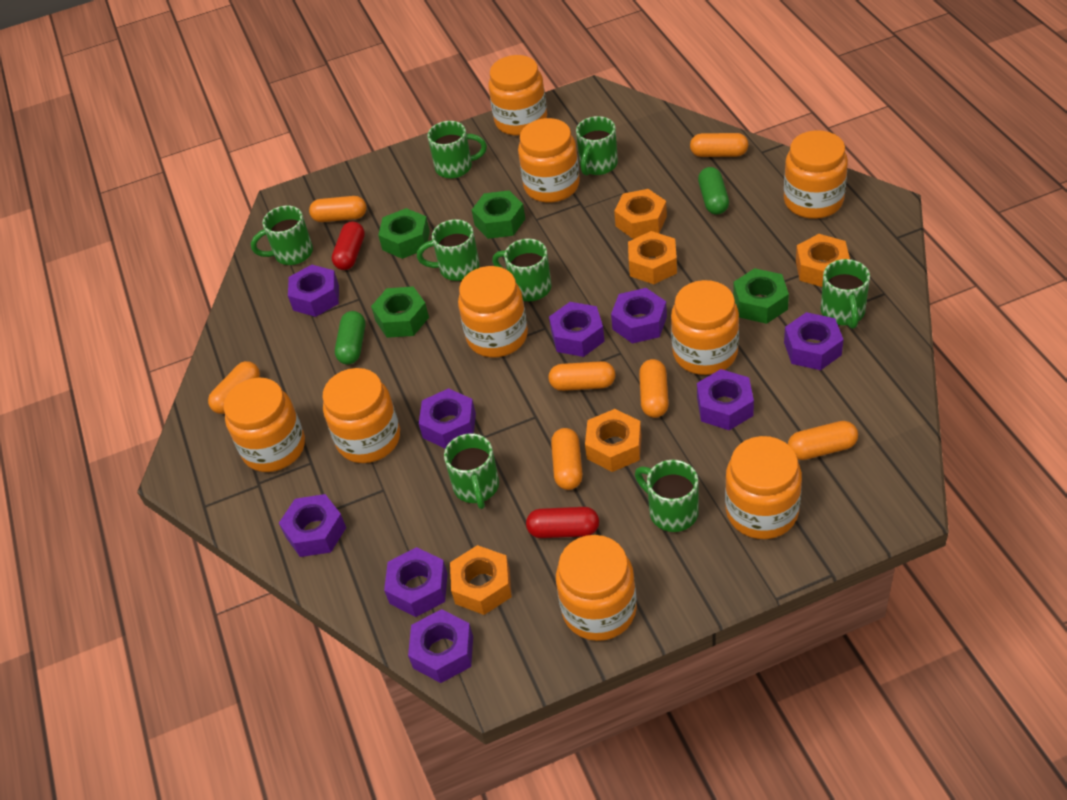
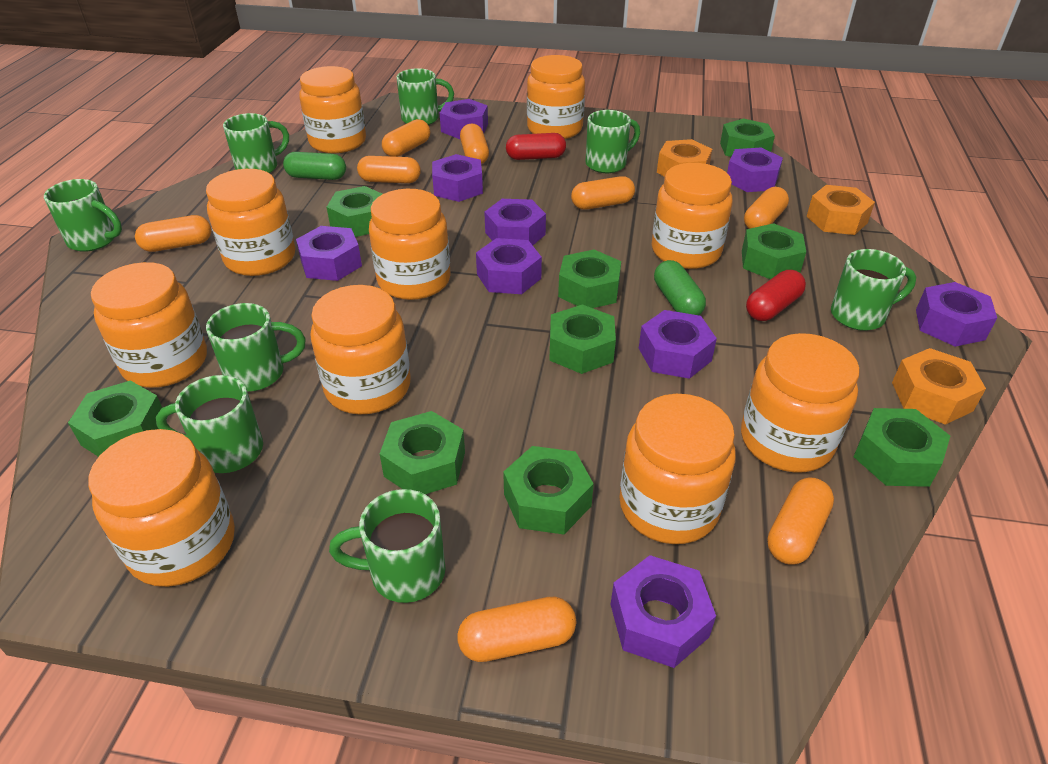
green nut: [371,287,429,338] [378,208,430,259] [472,190,525,239] [733,268,789,324] = 4 -> [68,380,162,457] [327,186,382,237] [380,411,465,494] [503,446,594,535] [549,304,616,374] [558,250,621,308] [720,118,775,157] [742,223,806,279] [854,408,950,487] = 9
orange capsule: [208,361,260,414] [309,196,367,222] [548,361,615,391] [551,428,583,490] [639,359,669,418] [690,133,748,157] [788,421,858,460] = 7 -> [135,215,211,252] [357,156,421,183] [382,119,430,157] [457,597,576,662] [460,124,489,164] [571,176,635,210] [744,187,789,229] [767,477,834,565] = 8
orange jar: [224,378,305,472] [322,368,400,463] [458,266,528,357] [488,55,547,136] [518,118,580,203] [556,535,637,641] [671,280,739,375] [725,436,802,539] [784,130,848,219] = 9 -> [88,429,235,587] [91,262,207,388] [206,169,295,276] [299,66,366,153] [310,285,411,414] [369,189,451,300] [527,55,585,139] [619,394,736,544] [652,163,733,269] [741,333,860,472] = 10
orange nut: [450,545,512,615] [585,409,642,472] [614,189,667,239] [628,231,677,284] [796,234,850,287] = 5 -> [657,139,712,177] [806,185,875,235] [892,348,986,425] = 3

